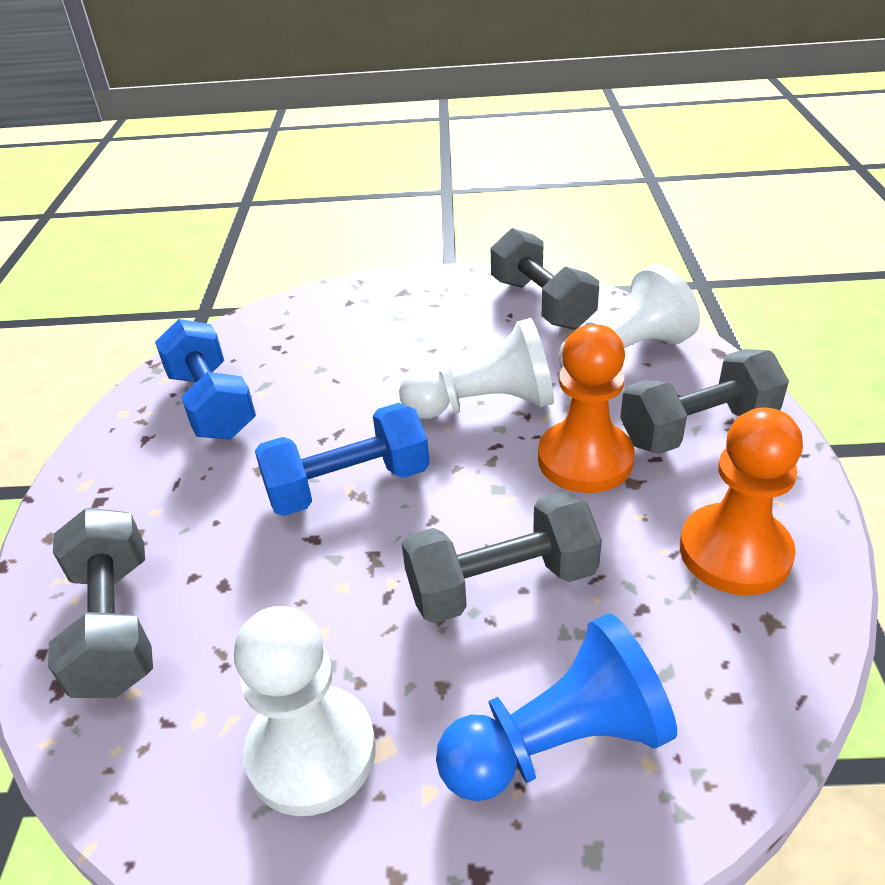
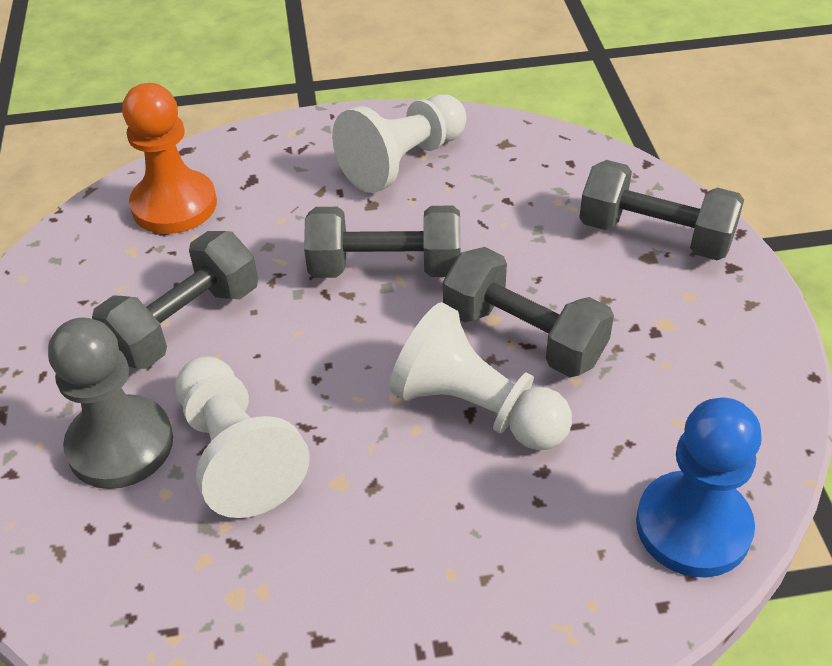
blue dumbbell: [155,319,256,440] [255,403,430,516] = 2 -> none = 0
grey pawn: none = 0 -> [48,317,173,489] = 1
orange pawn: [538,324,635,493] [680,407,803,595] = 2 -> [122,83,217,234] = 1

